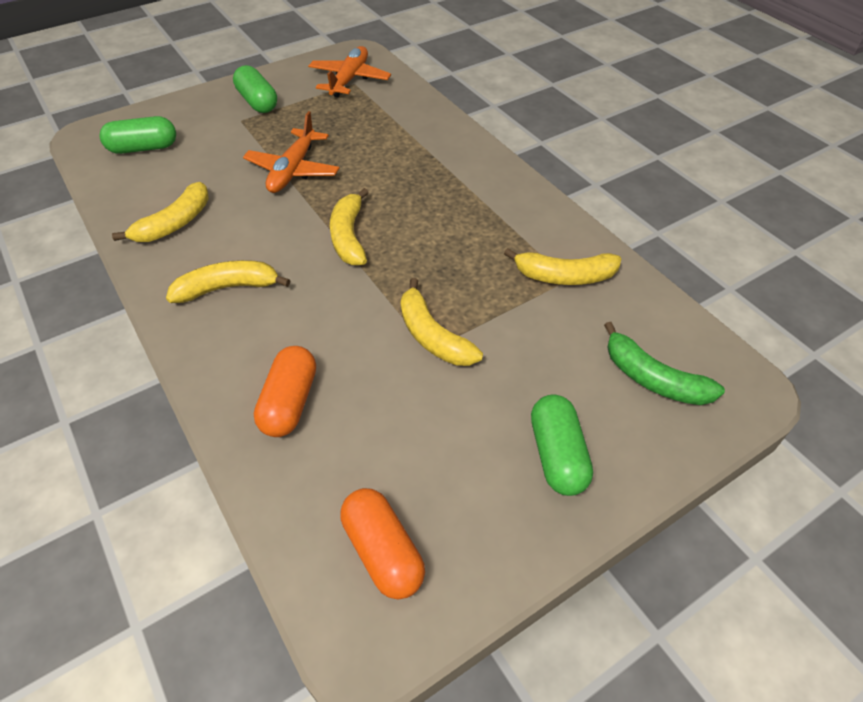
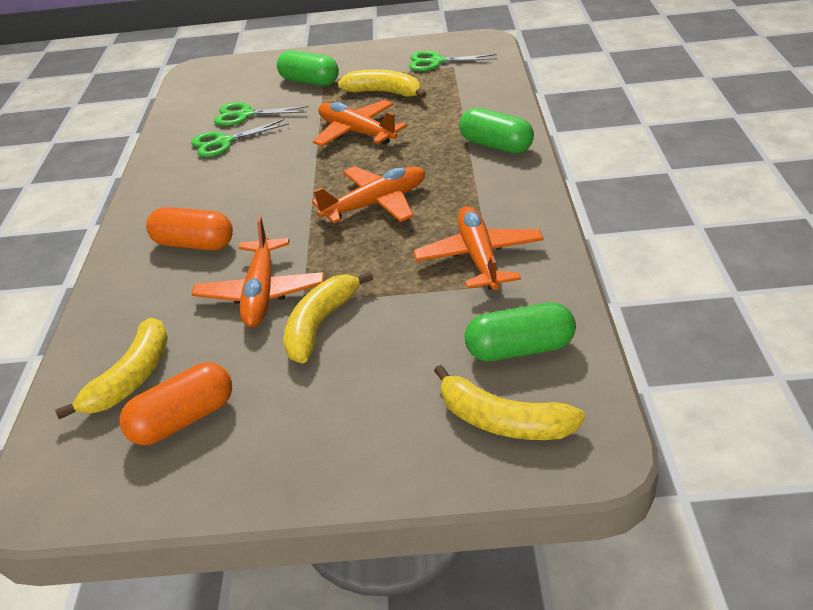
green banana: [604,322,725,405] = 1 -> none = 0
green scissors: none = 0 -> [191,119,289,157] [214,102,309,126] [409,51,497,71] = 3
orange plane: [243,111,340,193] [308,46,391,97] = 2 -> [192,216,324,327] [312,166,425,223] [313,100,407,146] [413,206,544,290] = 4
yellow banana: [112,182,209,242] [166,260,290,303] [330,188,369,266] [400,278,483,366] [504,248,621,285] = 5 -> [55,318,168,419] [283,271,373,363] [338,69,426,98] [434,365,585,440] = 4

